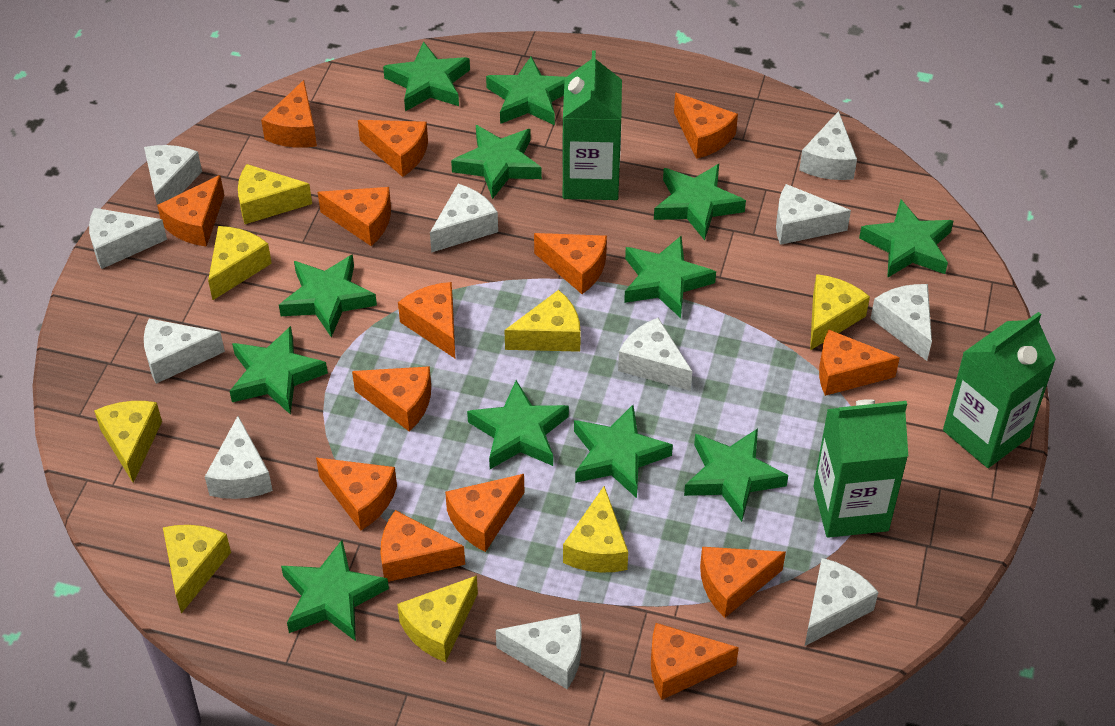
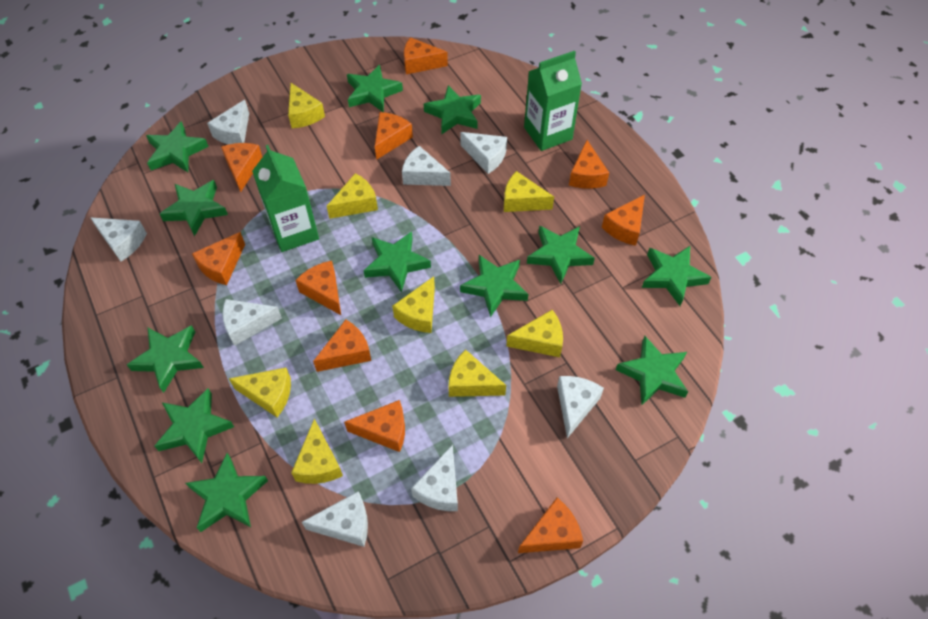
green carton: [562,51,622,200] [813,399,908,538] [943,312,1056,468] = 3 -> [252,145,319,252] [524,51,582,151] = 2
orange cheese: [157,175,224,247] [261,80,317,148] [316,458,397,530] [318,187,391,246] [352,366,431,432] [358,120,428,177] [381,510,465,582] [398,282,455,358] [445,474,525,552] [534,233,607,294] [651,623,739,700] [674,93,738,159] [700,547,786,618] [819,330,900,396] = 14 -> [192,232,245,285] [221,143,262,192] [295,261,341,315] [313,319,371,372] [344,400,405,452] [375,112,413,160] [404,37,448,74] [518,498,583,553] [569,140,609,189] [602,195,645,246] = 10
white cheese: [89,208,167,269] [144,145,202,207] [144,319,225,384] [205,416,273,499] [430,184,498,253] [496,613,582,689] [618,318,692,391] [776,184,851,245] [799,111,857,180] [805,558,878,646] [870,284,932,361] = 11 -> [91,218,147,261] [207,100,249,144] [223,299,282,346] [302,491,368,547] [402,146,451,186] [411,444,458,511] [461,132,507,174] [557,376,604,438] = 8

